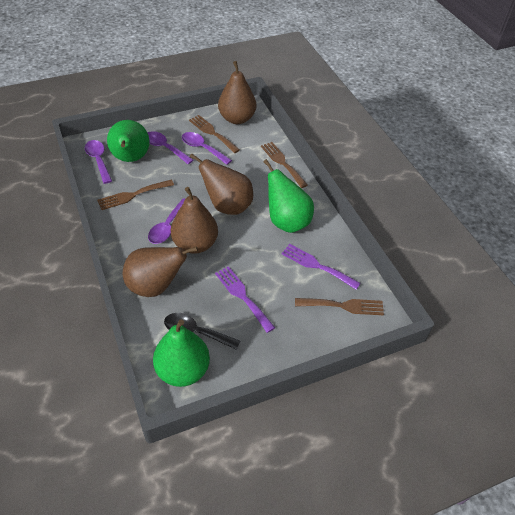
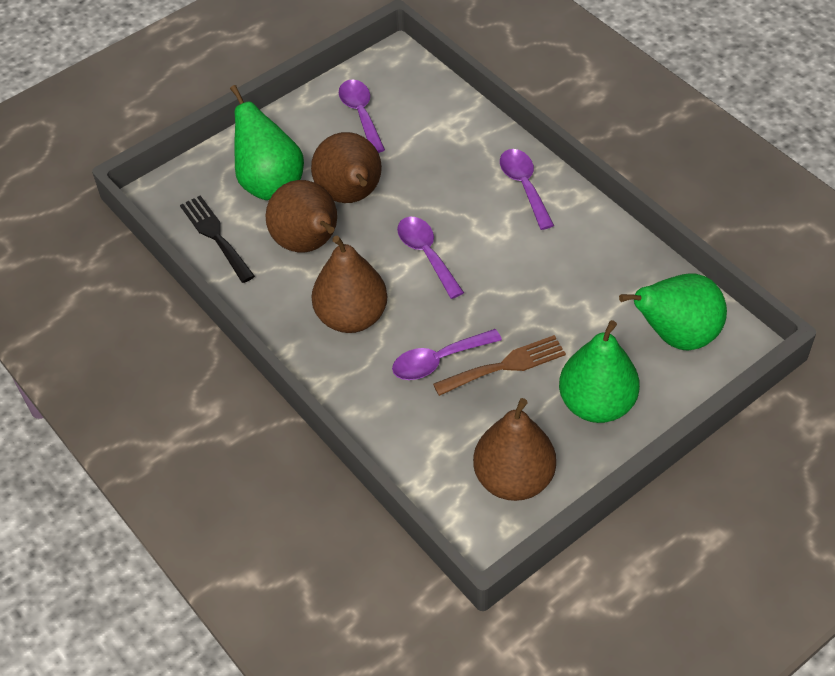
black fork: none = 0 -> [180,195,255,283] = 1
black spoon: [164,313,240,350] = 1 -> none = 0
brown fork: [97,180,174,210] [189,115,240,153] [261,142,308,188] [295,298,384,315] = 4 -> [433,335,566,396] = 1
purple fork: [215,266,275,333] [281,244,361,290] = 2 -> none = 0

